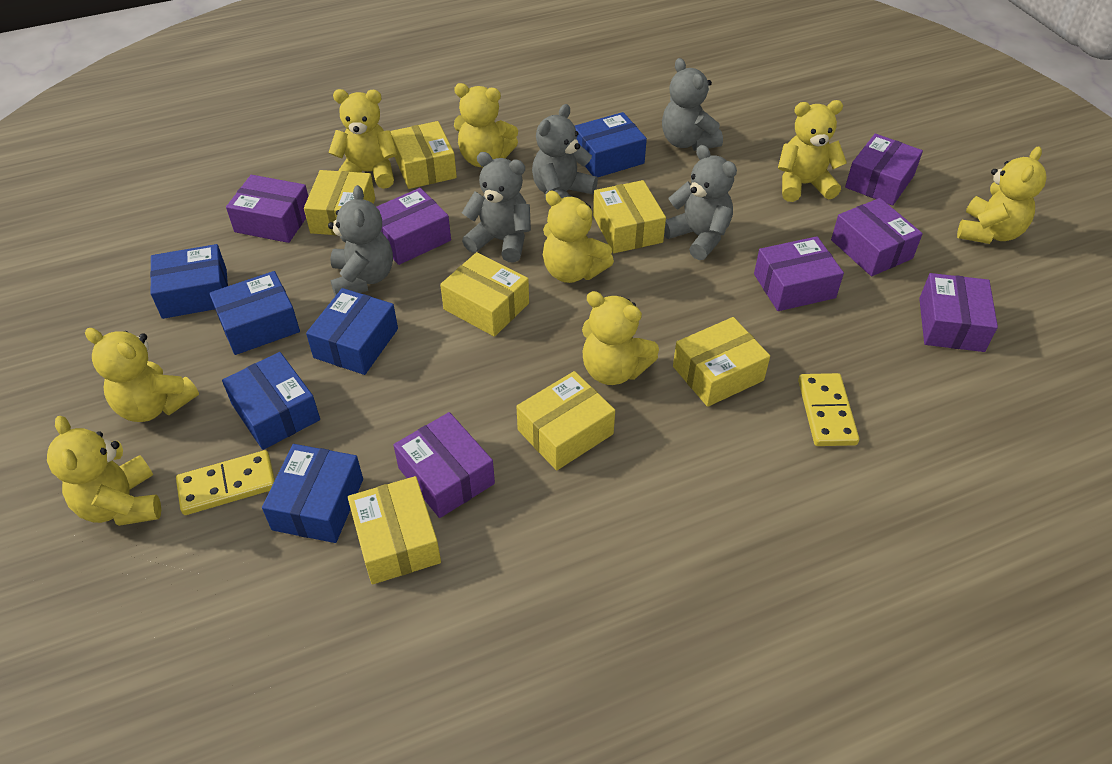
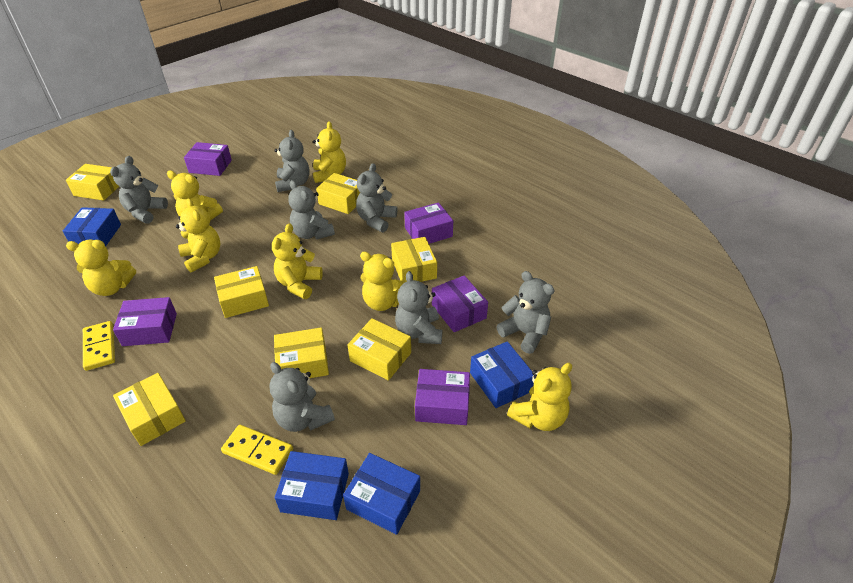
blue box: [150,244,228,319] [209,271,300,355] [222,352,320,450] [262,444,363,543] [306,288,398,375] [575,112,647,178] = 6 -> [63,207,121,247] [275,451,349,520] [343,453,420,535] [470,341,534,408] = 4
grey teddy bear: [328,185,393,296] [462,152,531,263] [532,104,598,199] [662,58,723,151] [664,145,737,260] = 5 -> [110,156,168,224] [270,362,335,432] [275,130,310,192] [288,180,335,240] [356,163,397,233] [395,271,443,344] [496,271,555,354] = 7
purple box: [226,175,309,243] [377,188,451,265] [394,412,495,518] [754,236,844,311] [831,198,923,276] [845,134,923,206] [919,273,998,352] = 7 -> [113,297,177,346] [184,142,232,176] [404,202,453,244] [415,369,470,425] [432,275,488,332] = 5
yellow teddy bear: [47,416,161,526] [85,328,199,422] [328,89,398,189] [454,83,518,167] [543,191,614,283] [582,291,659,385] [778,100,847,202] [957,146,1047,244] = 8 -> [66,240,136,296] [167,170,223,220] [176,198,220,272] [272,223,323,299] [313,121,346,183] [360,251,405,311] [507,363,572,431] = 7

